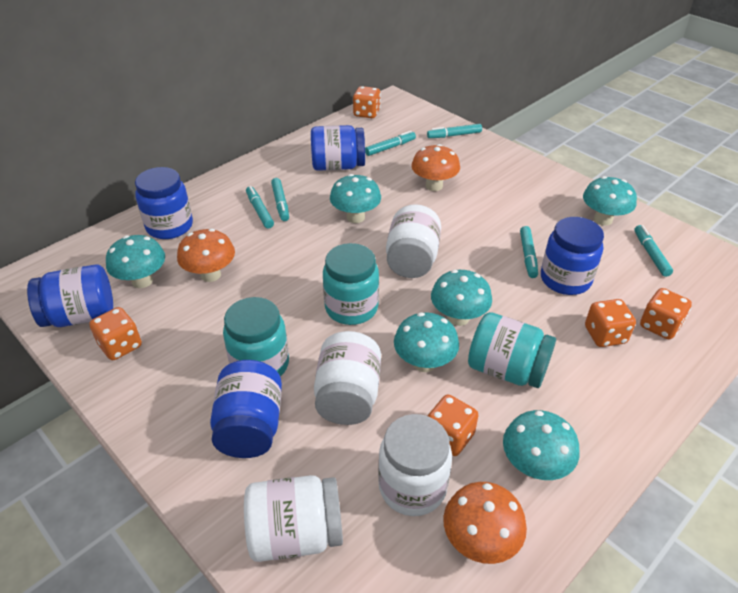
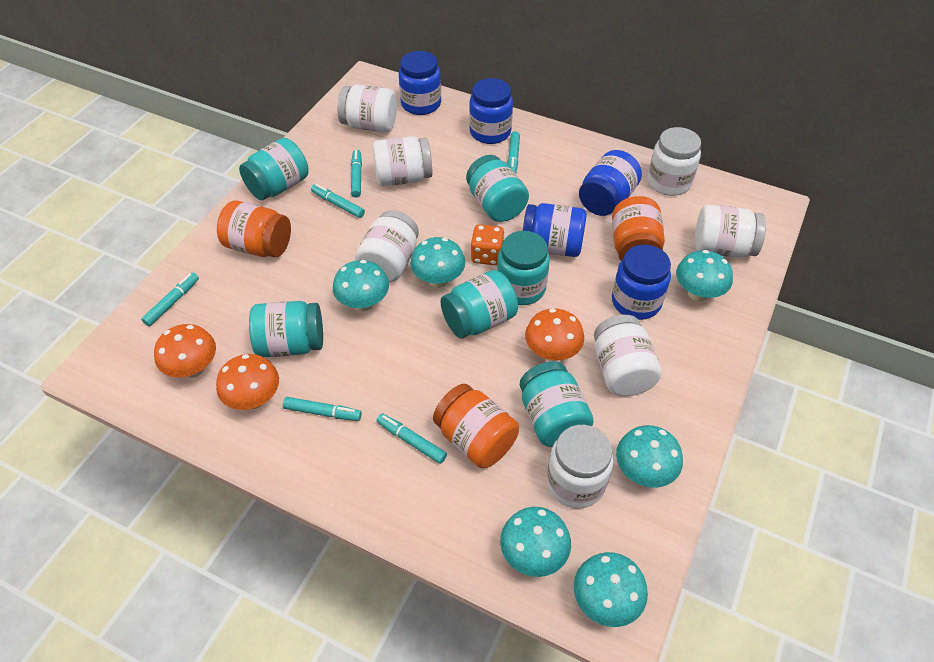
orange dice: [89,307,142,360] [353,86,381,118] [427,394,479,456] [585,299,636,347] [640,288,692,340] = 5 -> [471,224,505,265] = 1
orange jar: none = 0 -> [217,200,291,257] [433,384,519,468] [612,196,665,261] = 3
turquoise jar: [223,297,289,377] [323,243,379,325] [468,312,556,388] = 3 -> [239,138,309,200] [249,301,323,357] [441,270,518,338] [466,155,529,222] [497,231,550,305] [520,361,594,447] = 6
white jar: [244,475,343,562] [314,331,381,425] [378,414,452,516] [386,204,441,278] = 4 -> [337,85,397,132] [355,210,419,282] [372,136,432,186] [547,425,613,509] [594,315,662,396] [648,127,701,196] [695,205,766,258] = 7

